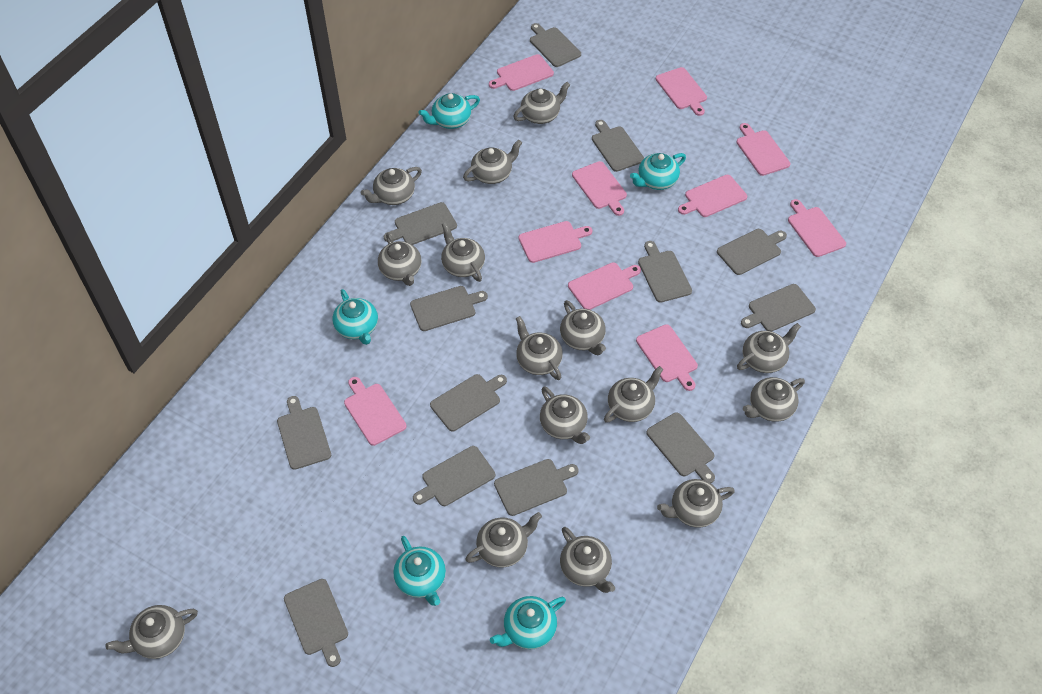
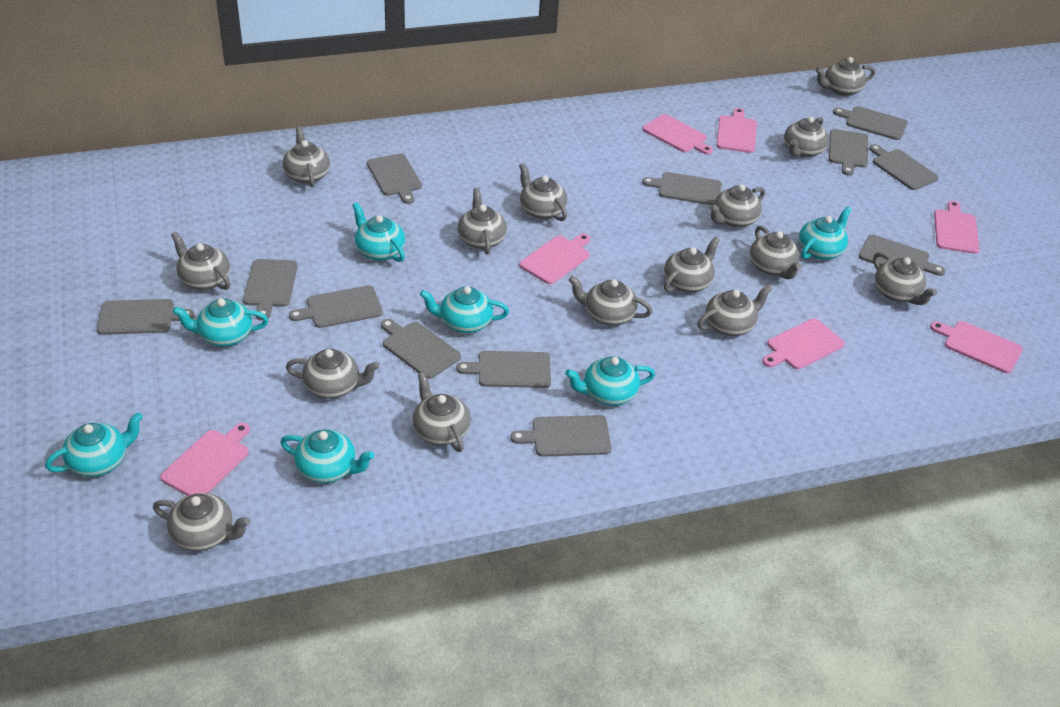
grey cutting board: [277,396,331,470] [284,579,348,667] [384,202,457,245] [410,286,488,331] [413,446,495,506] [430,374,507,431] [494,459,579,516] [530,23,581,67] [592,120,644,172] [638,241,692,303] [647,412,715,483] [717,229,787,275] [741,284,816,331] = 13 -> [97,299,194,335] [243,259,298,321] [289,286,383,328] [367,154,422,204] [381,319,461,379] [456,351,551,388] [510,415,611,457] [642,172,722,205] [829,129,868,176] [833,106,908,140] [859,234,946,276] [869,144,939,190] = 12
pink cutting board: [344,377,407,446] [489,54,554,91] [518,221,593,263] [568,262,641,310] [572,161,627,216] [636,324,698,391] [656,67,707,116] [678,175,747,217] [736,123,790,176] [788,199,846,257] = 10 -> [160,423,250,496] [519,234,590,284] [642,114,713,155] [716,108,757,153] [762,319,845,369] [930,321,1023,373] [934,201,980,254] = 7
turquoise teapot: [333,289,378,345] [393,536,446,606] [418,93,480,129] [490,596,566,649] [630,153,686,190] = 5 -> [45,412,143,477] [173,298,269,347] [280,429,374,483] [352,202,405,262] [420,286,509,333] [565,356,655,406] [799,206,852,260] = 7

